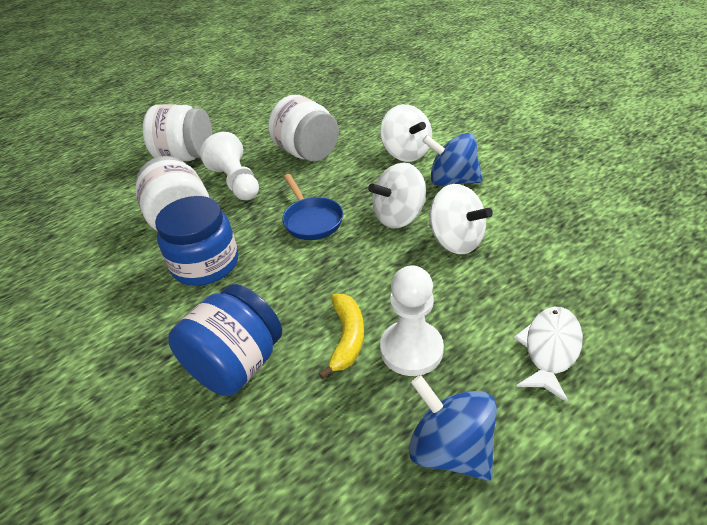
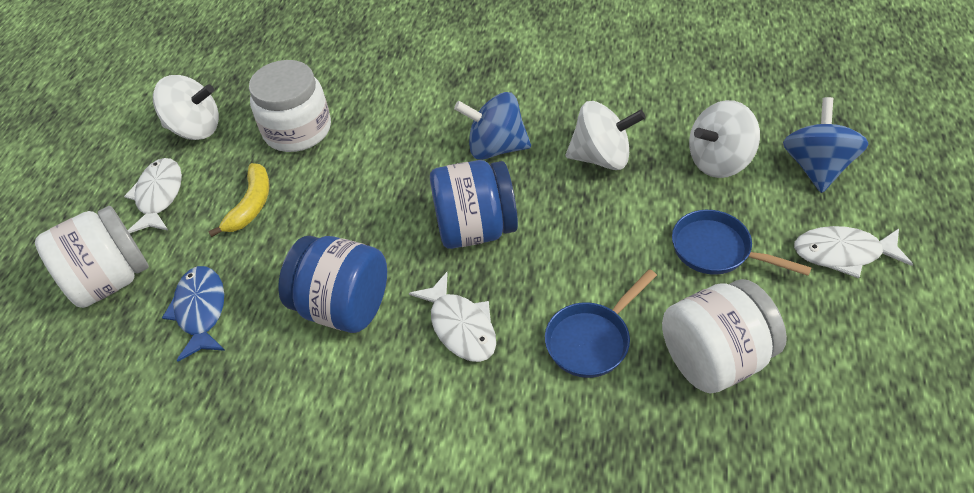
blue fish: none = 0 -> [162,266,225,362] = 1
blue pan: [282,174,343,240] = 1 -> [545,269,657,378] [672,210,812,276] = 2
white fish: [514,307,583,403] = 1 -> [124,158,182,233] [409,272,496,362] [794,226,913,278] = 3
white pawn: [200,132,259,200] [380,265,444,376] = 2 -> none = 0

